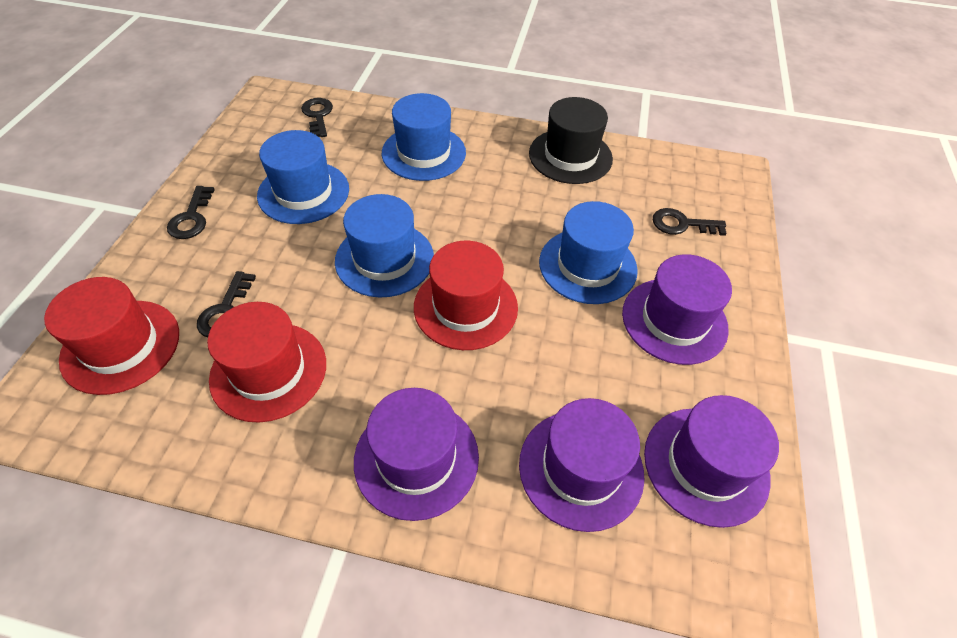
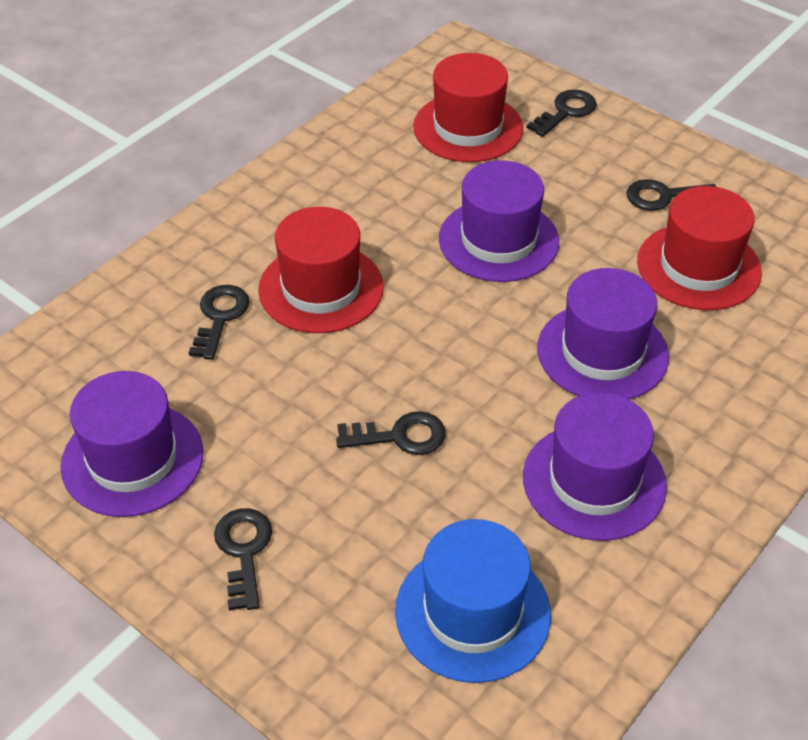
black hat: [529,97,613,184] = 1 -> none = 0
black key: [167,186,215,239] [197,271,256,337] [301,98,333,137] [653,208,727,236] = 4 -> [189,285,250,360] [214,508,272,611] [336,411,446,455] [527,89,597,137] [627,179,716,211] = 5
blue hat: [257,130,349,224] [335,194,434,298] [382,93,466,181] [539,201,638,304] = 4 -> [395,519,551,683] = 1

